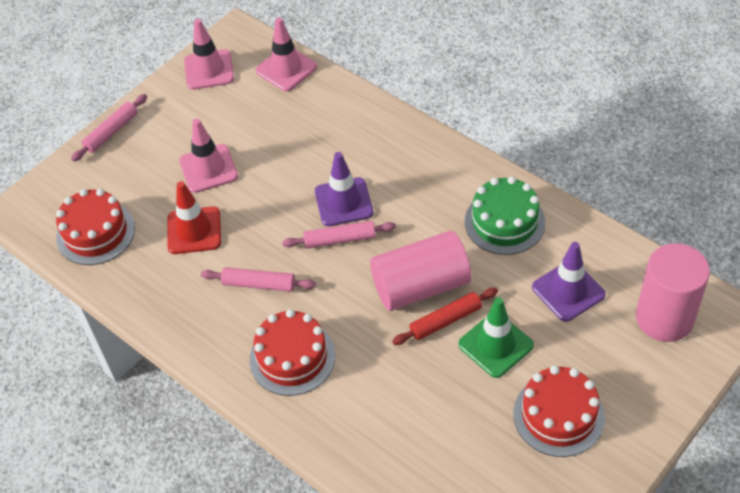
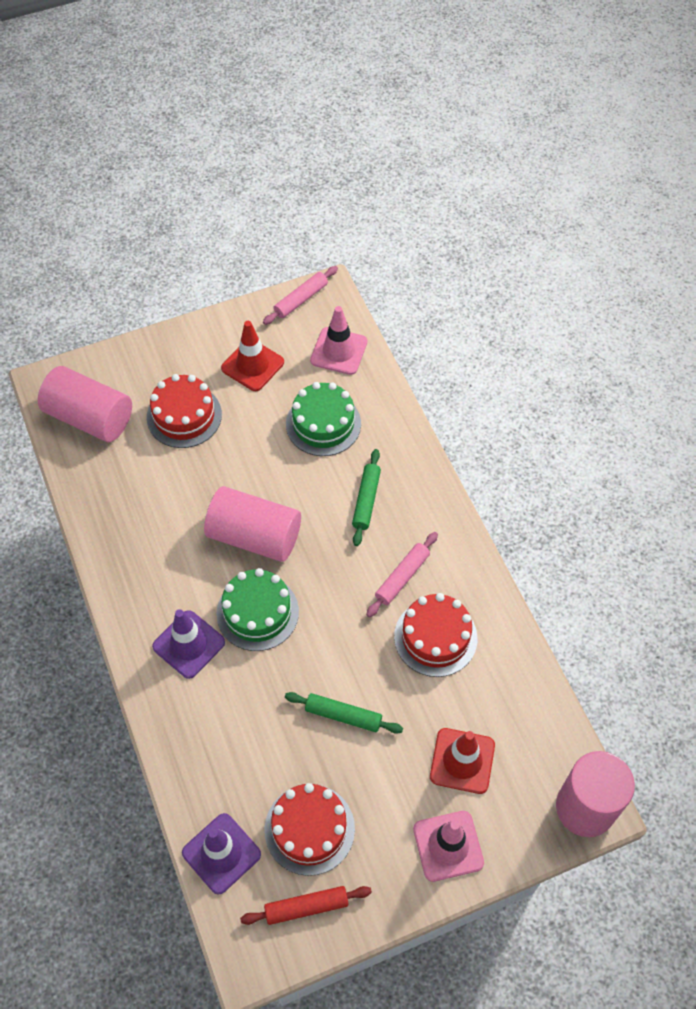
green cake: [465,176,545,255] = 1 -> [216,568,299,651] [286,382,361,456] = 2
green rolling pin: none = 0 -> [285,692,403,734] [352,449,381,546] = 2
green traffic cone: [458,297,534,378] = 1 -> none = 0
pink cylinder: [370,231,471,311] [636,243,710,342] = 2 -> [38,366,132,442] [204,486,301,562] [556,751,635,837] = 3
pink rolling pin: [71,94,147,162] [201,267,316,292] [283,221,396,249] = 3 -> [263,266,338,325] [366,532,438,617] = 2
pink traffic cone: [179,118,238,193] [184,19,234,90] [256,17,317,91] = 3 -> [310,306,367,375] [413,811,484,882] = 2
red traffic cone: [168,181,221,254] = 1 -> [221,321,284,391] [430,728,495,794] = 2

